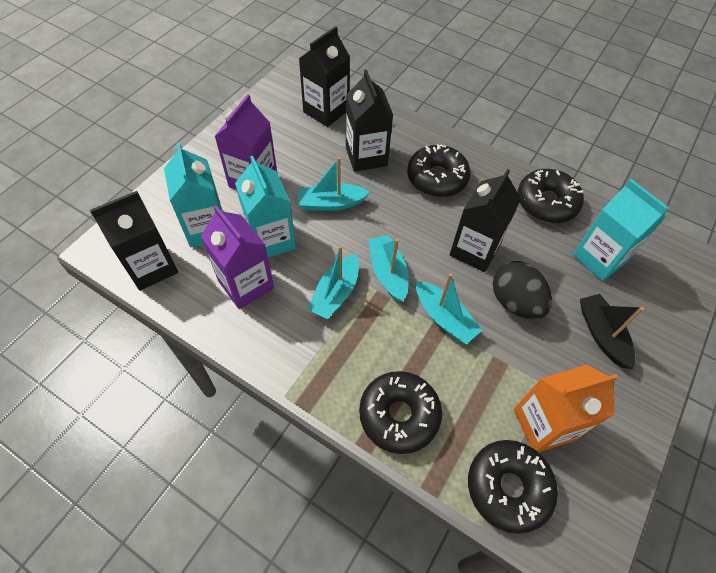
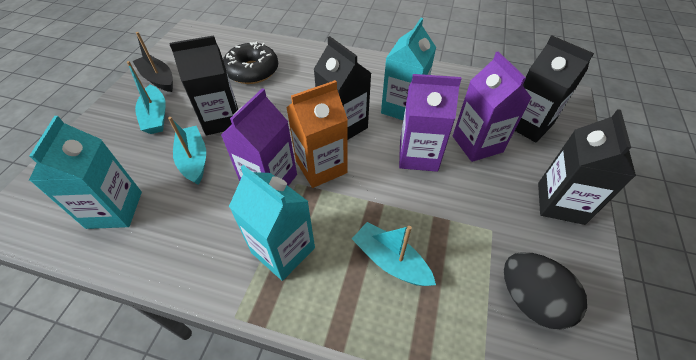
black donut: [359,371,442,454] [407,144,471,197] [468,440,558,534] [518,169,584,223] = 4 -> [223,41,278,84] = 1
purple carton: [201,205,274,309] [214,94,277,190] = 2 -> [221,88,297,186] [399,74,461,172] [453,51,531,162] = 3
turquoise boat: [298,157,370,211] [308,246,359,319] [368,235,409,302] [416,273,483,344] = 4 -> [127,61,166,134] [168,117,206,185] [352,222,436,286] = 3

